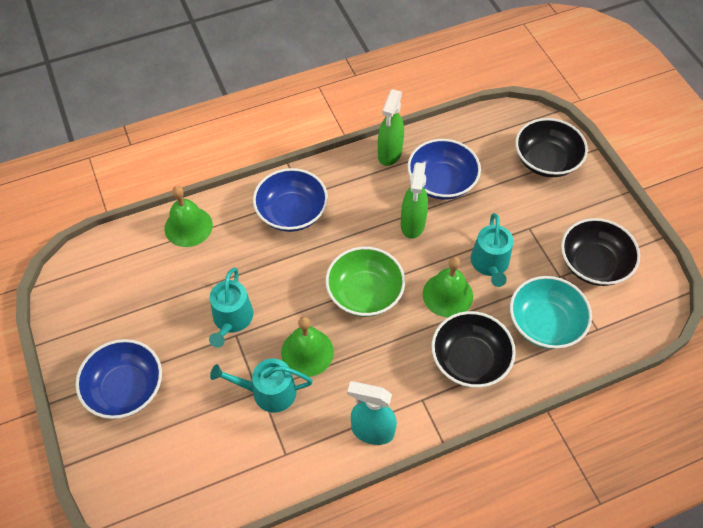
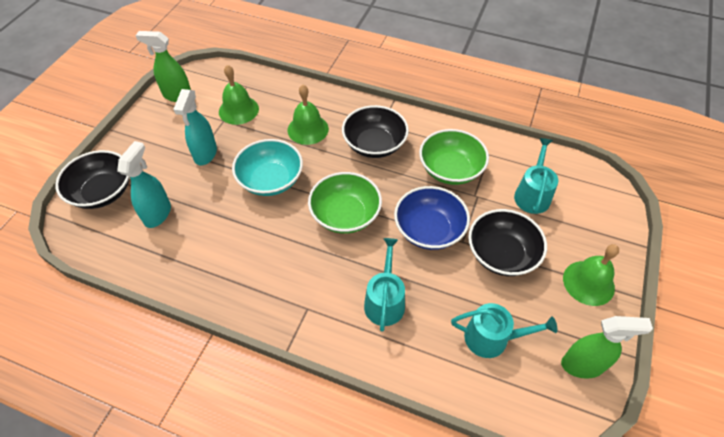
blue bowl: [76,339,162,419] [253,168,328,232] [408,139,481,200] = 3 -> [394,186,470,250] = 1
green bowl: [326,247,405,317] = 1 -> [308,172,382,234] [419,129,489,185] = 2
turquoise spray bottle: [347,381,397,445] = 1 -> [117,141,171,228] [173,89,217,165] = 2

